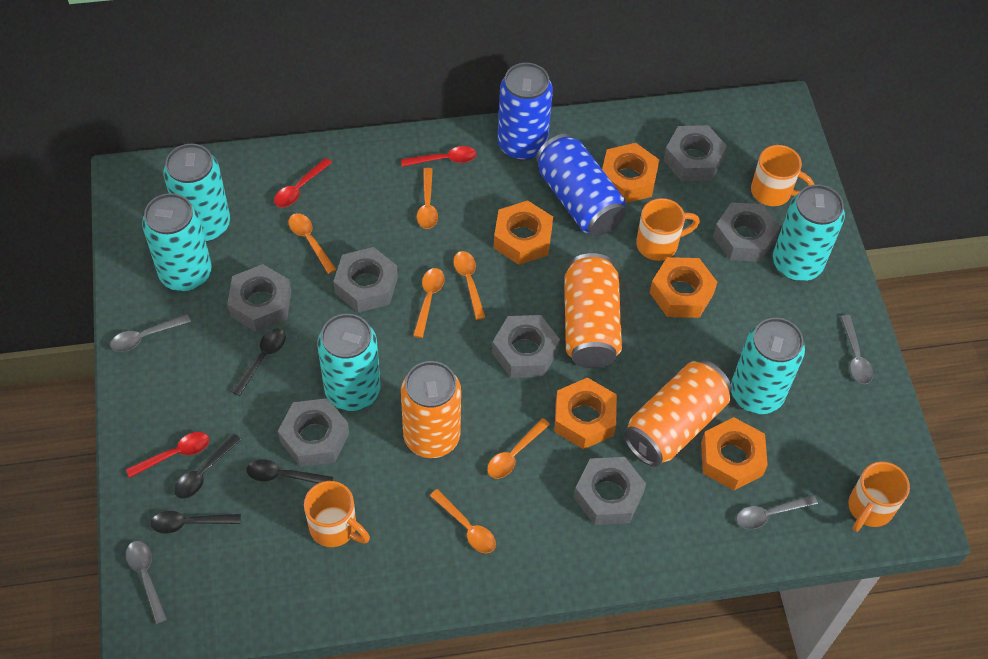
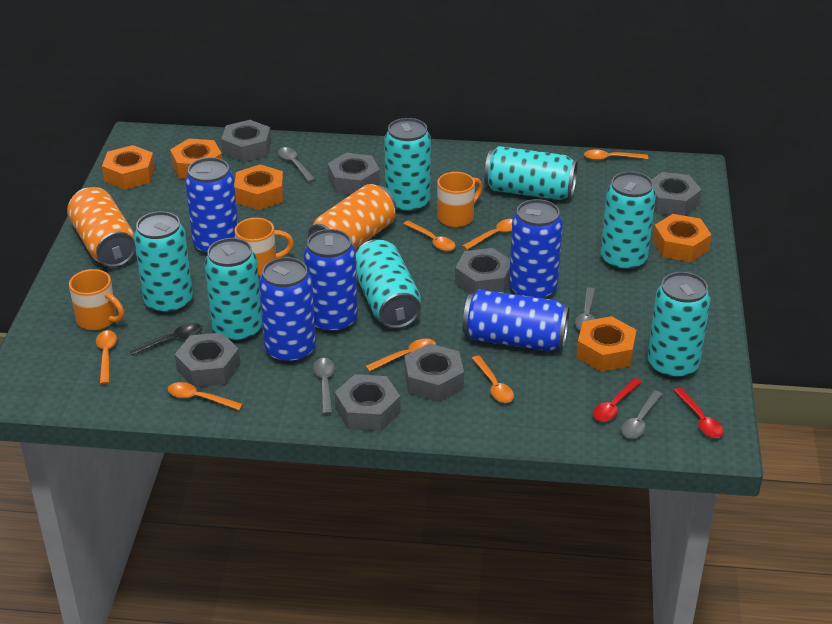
black spoon: [151,511,241,534] [174,434,241,499] [231,329,286,396] [247,459,333,483] = 4 -> [129,323,202,355] = 1
blue can: [498,63,553,160] [536,134,626,236] = 2 -> [185,157,238,255] [259,257,316,364] [304,229,358,334] [463,289,570,351] [509,199,563,299] = 5
orange can: [401,361,461,458] [564,253,622,368] [623,360,732,467] = 3 -> [67,187,136,268] [308,184,396,249] = 2
orange mug: [304,481,370,547] [636,198,700,261] [751,145,815,206] [848,461,910,532] = 4 -> [69,269,124,330] [235,218,294,276] [437,172,483,228] = 3
orange spoon: [288,213,337,274] [413,268,445,338] [417,168,438,229] [430,489,496,553] [453,251,486,320] [487,418,550,479] = 6 -> [96,330,117,384] [168,382,243,411] [365,339,436,372] [403,220,456,251] [462,219,512,250] [472,355,514,403] [584,149,648,161] = 7
red spoon: [126,432,209,478] [274,158,332,208] [401,146,477,167] = 3 -> [593,378,642,422] [673,387,724,438] = 2
turquoise can: [142,193,212,292] [163,144,230,242] [317,314,380,411] [731,318,805,414] [773,185,845,281] = 5 -> [134,211,193,315] [204,238,262,343] [356,239,421,329] [384,118,431,214] [484,146,578,200] [600,171,656,272] [648,272,710,380] = 7

